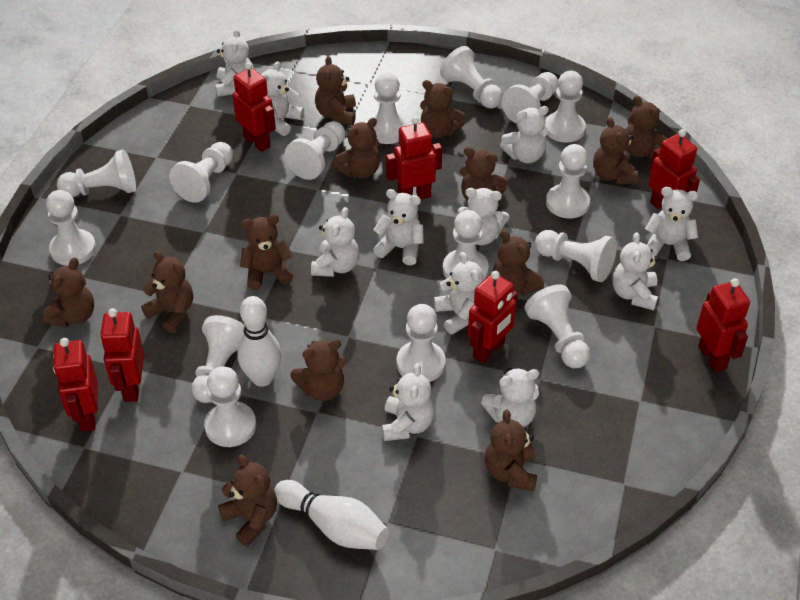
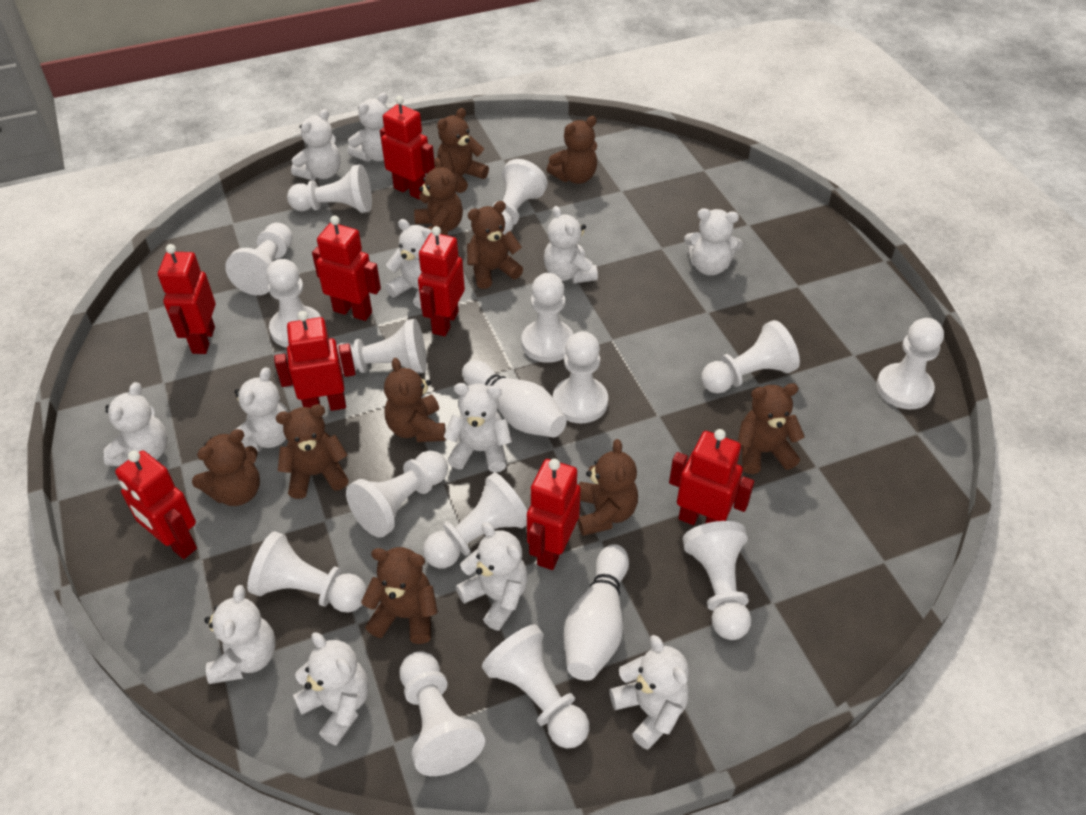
brown teddy bear: [42,257,94,327] [141,251,193,333] [218,455,277,546] [240,214,293,290] [290,339,346,401] [315,56,356,125] [333,118,380,178] [420,80,465,138] [459,147,508,201] [485,409,537,492] [493,230,544,295] [593,117,638,184] [626,96,668,158] = 13 -> [192,429,260,506] [276,404,349,499] [361,547,438,644] [384,358,446,442] [414,157,463,236] [437,108,489,193] [467,201,523,289] [547,116,597,184] [578,439,638,536] [738,383,805,474] = 10
red robot: [53,338,98,432] [100,308,144,402] [232,62,276,152] [386,116,442,199] [468,271,518,364] [649,129,700,209] [696,278,750,372] = 7 -> [115,450,197,559] [158,244,216,354] [274,311,356,411] [312,215,381,321] [380,96,435,200] [418,226,465,336] [527,459,581,570] [669,429,754,525] = 8
white teddy bear: [215,28,254,97] [261,61,304,136] [311,207,359,277] [373,189,424,265] [382,363,434,441] [434,252,483,335] [457,188,509,245] [481,368,539,427] [500,106,549,163] [612,232,659,310] [645,187,698,261] = 11 -> [104,382,168,467] [204,585,276,684] [235,367,289,452] [291,109,341,180] [293,632,369,746] [347,92,388,162] [385,219,432,308] [444,383,512,472] [456,522,528,631] [544,206,598,284] [609,635,689,750] [684,208,742,276] = 12

